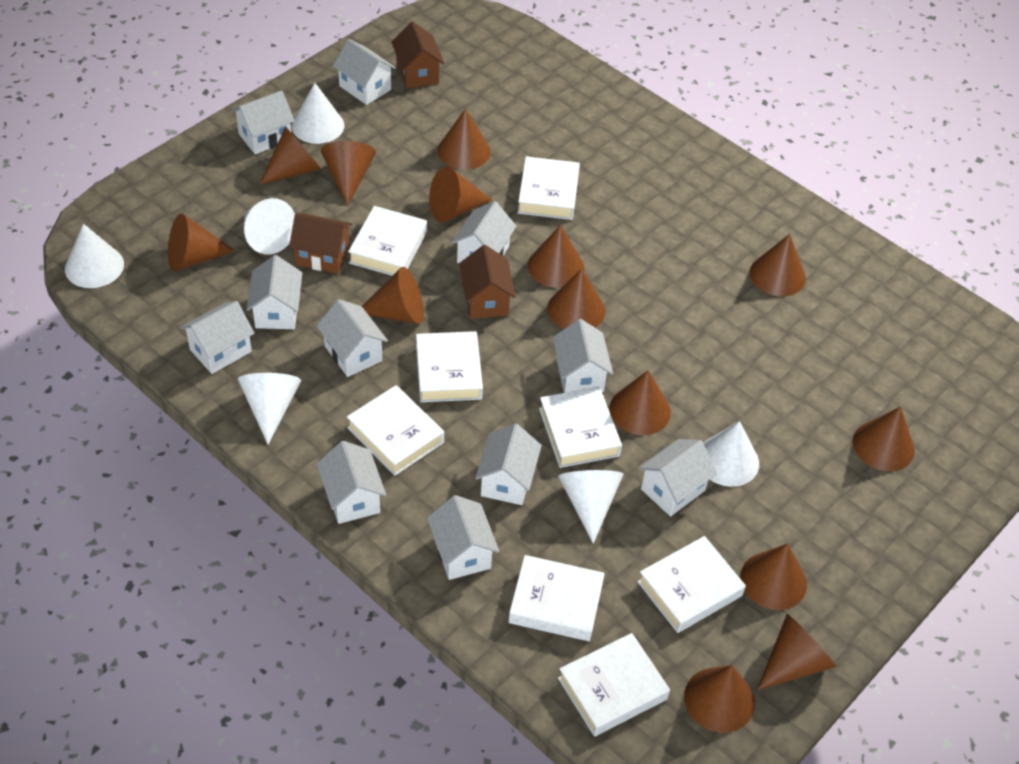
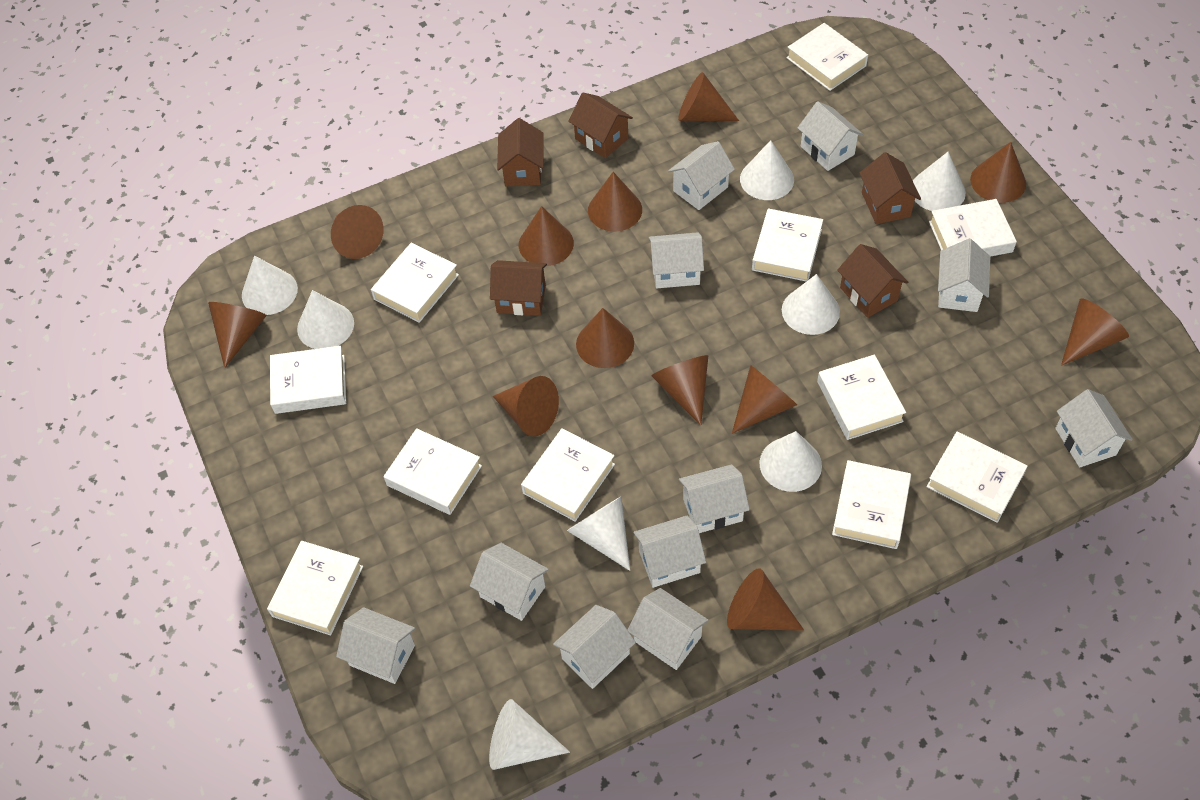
brown cone: [168,213,235,271] [260,126,321,185] [321,141,376,206] [362,267,424,324] [429,166,492,222] [438,109,491,170] [528,225,584,288] [547,268,605,329] [610,370,671,435] [684,665,755,733] [740,543,807,610] [749,234,806,296] [757,614,836,690] [853,407,915,471] = 14 -> [208,302,267,368] [331,205,384,259] [493,376,559,436] [519,206,574,266] [576,308,634,368] [588,172,642,231] [651,355,708,425] [678,72,739,121] [727,568,804,631] [732,365,797,434] [970,142,1026,203] [1061,298,1129,366] = 12
brown house: [289,213,353,274] [391,22,444,88] [459,245,516,319] = 3 -> [490,260,547,316] [497,118,544,186] [568,93,633,158] [837,244,908,318] [860,152,921,224] = 5
white book: [347,385,444,476] [348,206,427,276] [416,331,483,402] [509,555,605,641] [518,156,580,220] [539,387,622,468] [558,633,670,737] [638,536,746,633] = 8 -> [267,541,363,635] [270,346,346,414] [371,243,459,323] [384,428,482,515] [521,428,615,522] [752,209,823,281] [786,23,868,91] [817,354,906,440] [832,460,911,549] [926,432,1028,523] [929,199,1017,257] = 11
white cone: [65,224,124,288] [238,373,301,444] [244,198,295,254] [292,83,344,144] [558,470,624,544] [703,421,759,487] = 6 -> [242,256,298,315] [297,290,354,349] [489,699,570,770] [567,497,630,571] [740,140,794,200] [760,431,822,492] [782,274,840,335] [913,152,966,211] = 8

